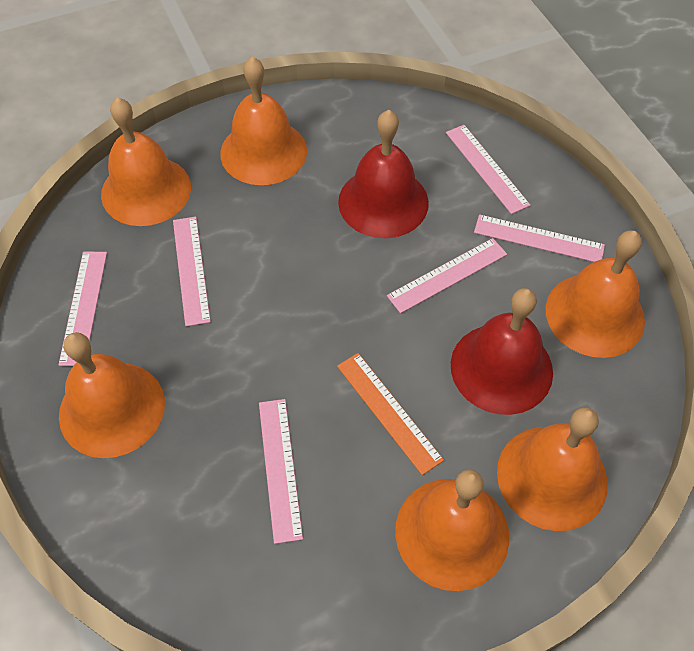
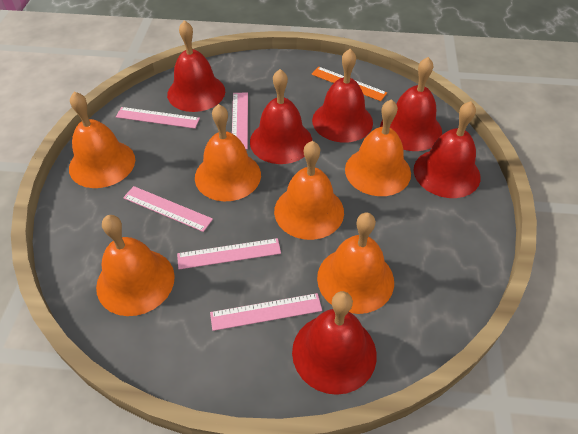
pink ruler: [58,252,107,366] [173,217,211,327] [259,399,303,544] [387,238,507,313] [446,125,530,214] [474,215,605,262] = 6 -> [116,107,200,129] [123,186,213,232] [177,238,281,269] [210,293,322,331] [232,92,248,150] = 5
red bell: [338,110,429,238] [451,288,553,415] = 2 -> [167,20,225,112] [250,69,312,164] [292,291,377,395] [312,49,373,143] [380,57,442,151] [413,101,480,198] = 6

